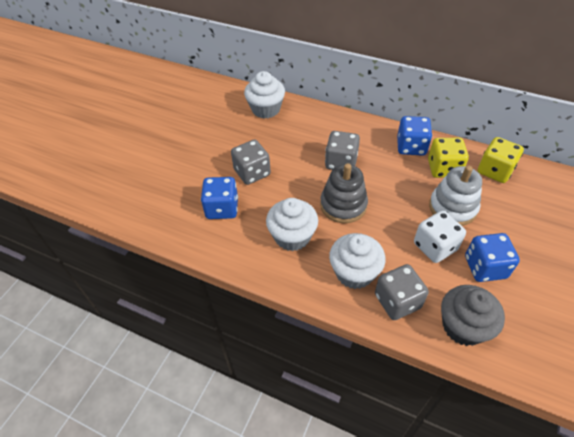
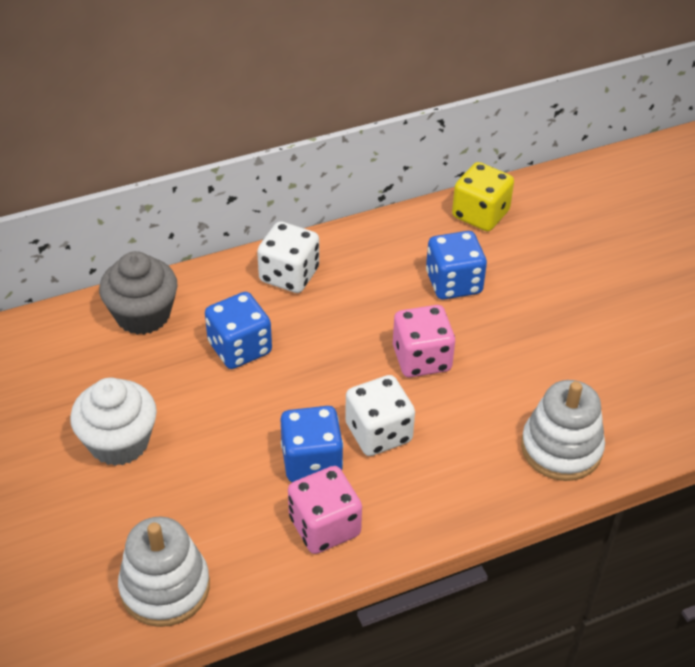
grey dice: [231,139,271,185] [325,131,360,170] [375,264,429,320] = 3 -> none = 0
grey stacking toy: [320,163,368,223] = 1 -> none = 0
pink dice: none = 0 -> [288,466,362,554] [393,305,455,378] = 2
white cupcake: [244,71,285,119] [266,198,318,251] [329,233,386,289] = 3 -> [70,378,157,466] = 1
white dice: [414,211,466,263] = 1 -> [257,221,319,293] [345,375,415,456] = 2
white stacking toy: [429,166,482,226] = 1 -> [118,517,210,627] [521,380,605,481] = 2
yellow dice: [428,138,469,178] [478,137,524,183] = 2 -> [452,162,514,231] = 1

